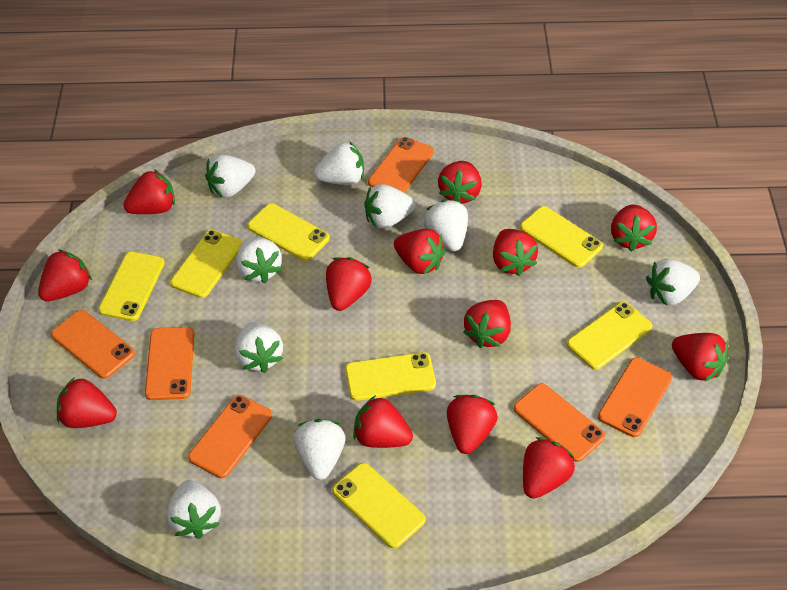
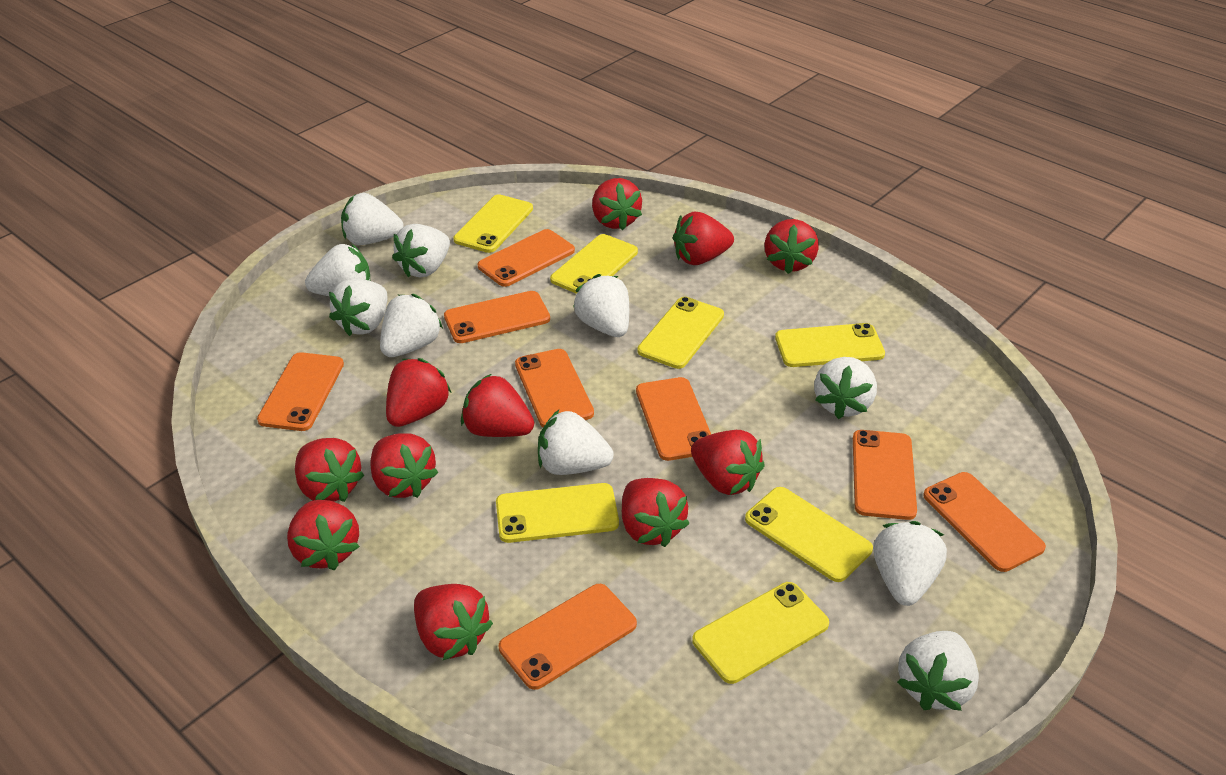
orange phone: [51,310,135,379] [145,327,194,400] [188,395,272,478] [368,137,434,193] [514,383,605,462] [598,357,672,437] = 6 -> [257,352,344,431] [444,291,550,343] [477,229,575,287] [499,584,637,690] [515,349,594,427] [636,377,711,461] [853,430,917,520] [923,472,1046,572] = 8
red strawberry: [38,249,92,301] [57,377,117,428] [123,169,175,214] [326,257,372,311] [353,395,413,448] [394,229,446,274] [438,161,482,203] [447,395,498,454] [463,300,511,348] [493,229,538,276] [523,437,575,499] [611,204,657,252] [672,333,729,381] = 13 -> [287,500,360,571] [295,438,364,502] [370,434,438,498] [386,358,451,427] [414,584,493,660] [461,374,534,437] [592,178,642,230] [622,478,690,547] [673,212,734,265] [691,430,765,495] [764,219,819,274] = 11
white strawberry: [166,480,221,539] [205,154,256,198] [235,322,283,373] [236,236,282,283] [294,419,346,480] [314,141,364,185] [364,184,416,229] [424,199,468,251] [646,259,700,305] = 9 -> [305,244,370,296] [329,278,388,336] [341,193,403,245] [380,294,443,357] [392,224,450,277] [538,410,614,475] [573,274,629,337] [814,357,877,419] [873,521,947,606] [897,631,979,711] = 10

